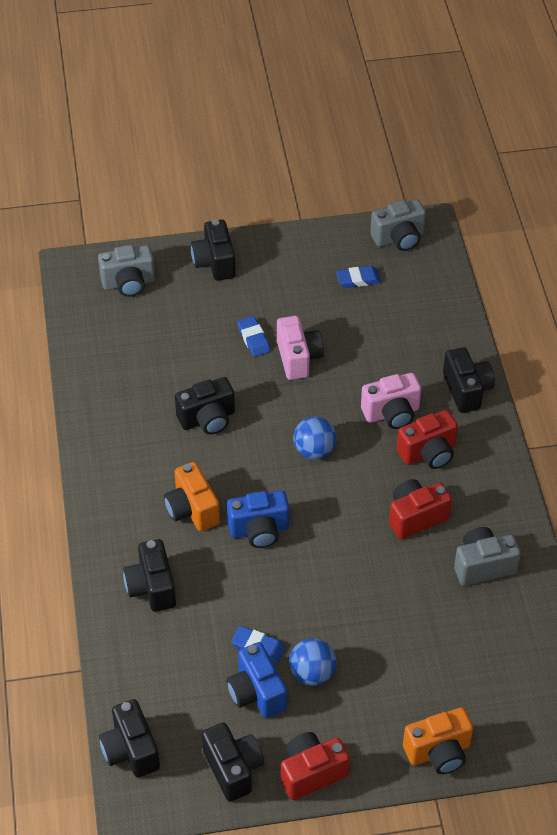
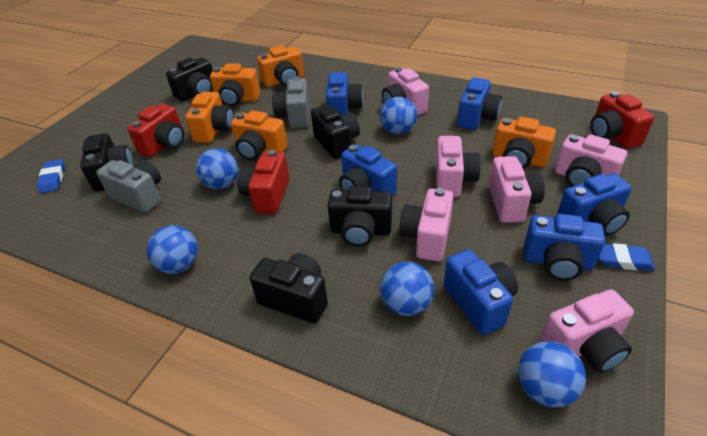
black camera: [99,699,160,778] [123,539,176,612] [175,377,235,435] [191,219,236,281] [202,723,264,802] [443,347,495,413] = 6 -> [80,133,134,192] [166,58,213,102] [250,253,328,323] [311,104,360,159] [327,186,392,246] = 5
blue ball: [289,638,337,686] [293,417,336,459] = 2 -> [147,225,198,274] [196,148,238,189] [380,97,417,134] [380,262,434,316] [518,341,586,408] = 5
blue camera: [226,642,287,718] [227,490,289,548] = 2 -> [326,72,363,115] [339,144,397,196] [444,249,518,335] [457,78,502,130] [524,214,605,281] [557,174,632,236] = 6
blue eraser: [231,626,285,664] [237,316,270,357] [336,266,381,288] = 3 -> [37,159,65,193] [599,243,655,271] = 2
grey camera: [98,245,155,297] [370,199,426,251] [454,527,521,586] = 3 -> [96,160,161,213] [272,76,309,128] = 2
orange camera: [164,462,220,531] [403,707,473,774] = 2 -> [185,92,234,143] [210,63,261,106] [231,110,288,160] [257,45,304,87] [493,117,556,169] = 5
pink camera: [277,316,324,380] [361,373,421,429] = 2 -> [382,67,429,115] [399,188,453,261] [436,136,481,197] [489,156,545,223] [540,289,634,373] [555,134,627,187] = 6

